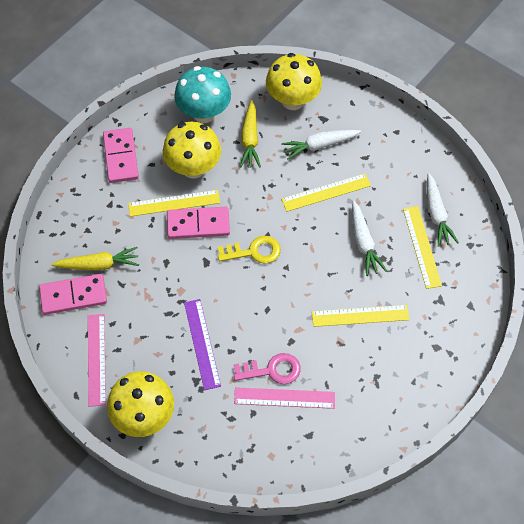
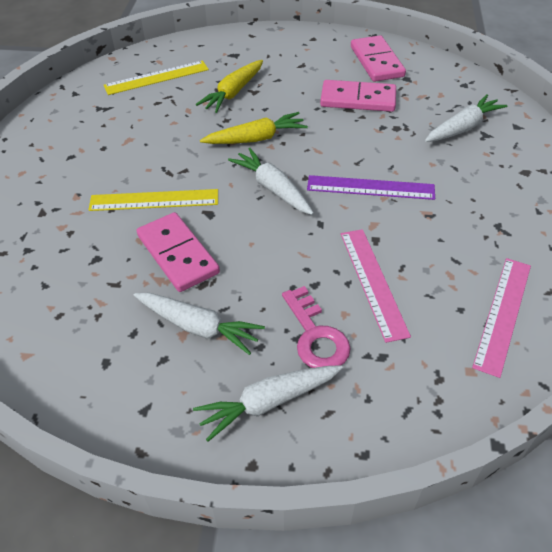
turquoise mushroom: [174,66,231,123] = 1 -> none = 0
white carrot: [281,130,361,160] [352,201,387,276] [427,173,459,247] = 3 -> [134,293,265,355] [193,365,343,442] [228,148,314,215] [425,94,508,142] = 4
yellow key: [218,236,281,264] = 1 -> none = 0
yellow mushroom: [107,371,174,437] [163,122,221,178] [266,53,322,110] = 3 -> none = 0
yellow ruler: [128,190,220,217] [281,174,371,212] [312,305,409,327] [403,206,442,289] = 4 -> [88,189,218,211] [104,61,209,95] = 2

